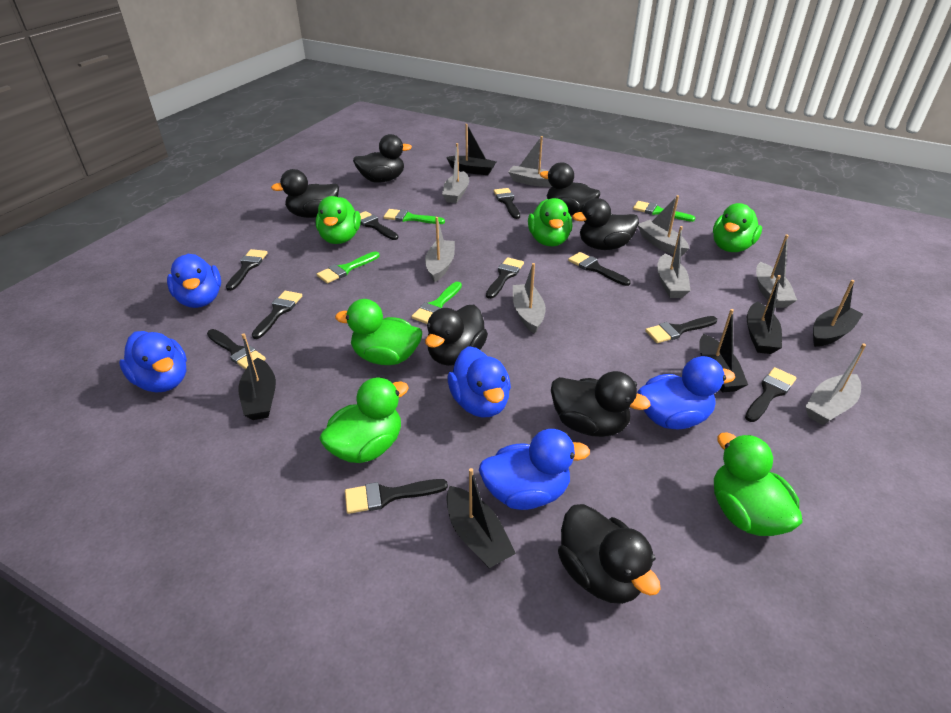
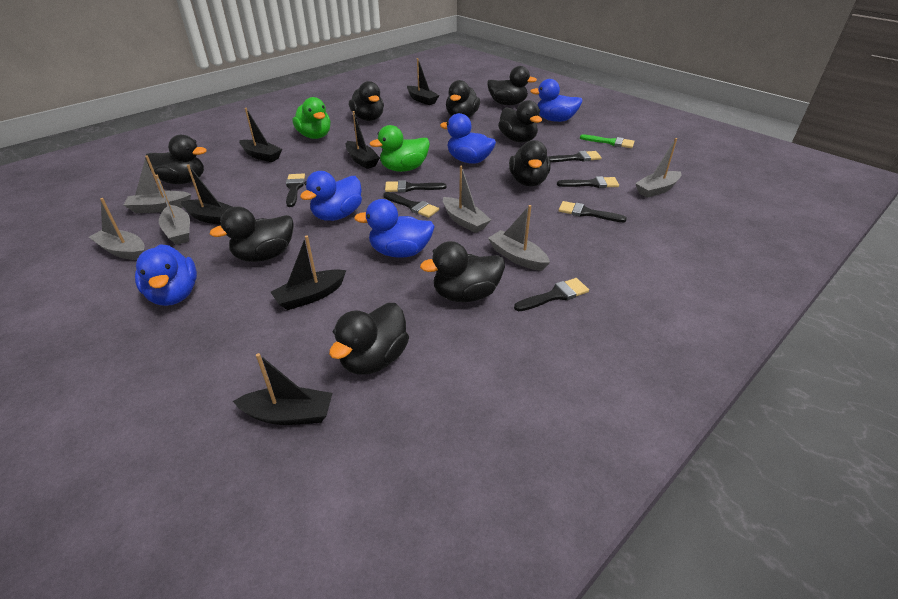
black brush: [207,329,266,370] [226,249,268,291] [252,291,302,339] [345,479,448,514] [360,211,399,240] [486,257,524,299] [494,188,520,219] [568,252,631,286] [645,316,717,343] [745,367,797,422] = 10 -> [286,173,305,207] [383,192,439,218] [385,180,447,192] [514,278,589,311] [549,151,602,162] [557,176,619,188] [558,201,627,222] = 7
black duck: [271,169,339,218] [353,134,412,183] [425,305,488,366] [540,162,600,216] [551,371,651,437] [558,504,661,604] [572,198,639,250] = 7 -> [145,135,207,184] [210,207,294,262] [329,303,409,375] [349,81,384,121] [420,241,505,302] [446,80,480,118] [487,66,537,105] [498,100,542,142] [509,140,551,186] = 9
green brush: [317,251,380,283] [384,209,445,224] [411,282,462,324] [633,201,695,222] = 4 -> [580,134,634,148] = 1
green duck: [316,196,361,244] [319,378,409,463] [335,299,422,365] [528,198,572,246] [713,203,762,252] [714,432,803,536] = 6 -> [292,97,331,139] [370,125,430,172] = 2
grey boat: [425,217,455,282] [442,143,469,203] [508,136,552,187] [513,263,546,334] [638,195,689,257] [657,226,691,298] [756,235,797,308] [805,344,866,425] = 8 -> [89,198,145,260] [124,155,191,213] [155,175,190,245] [443,166,491,233] [488,205,550,271] [635,138,681,198] = 6

